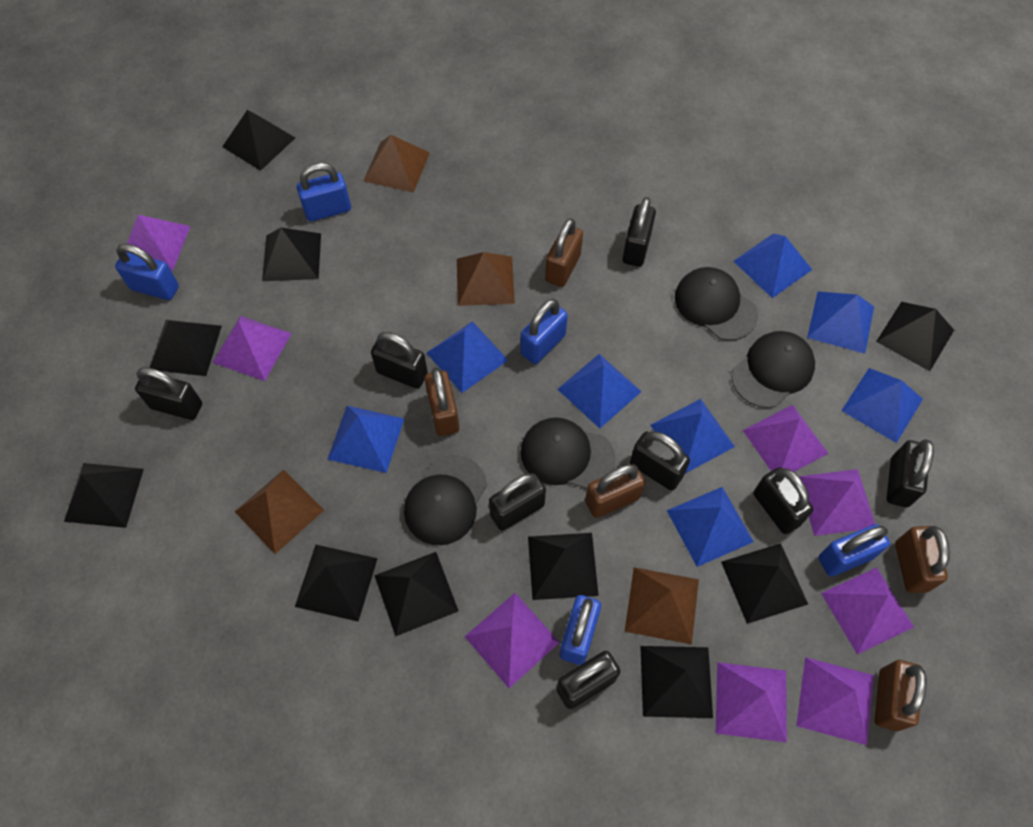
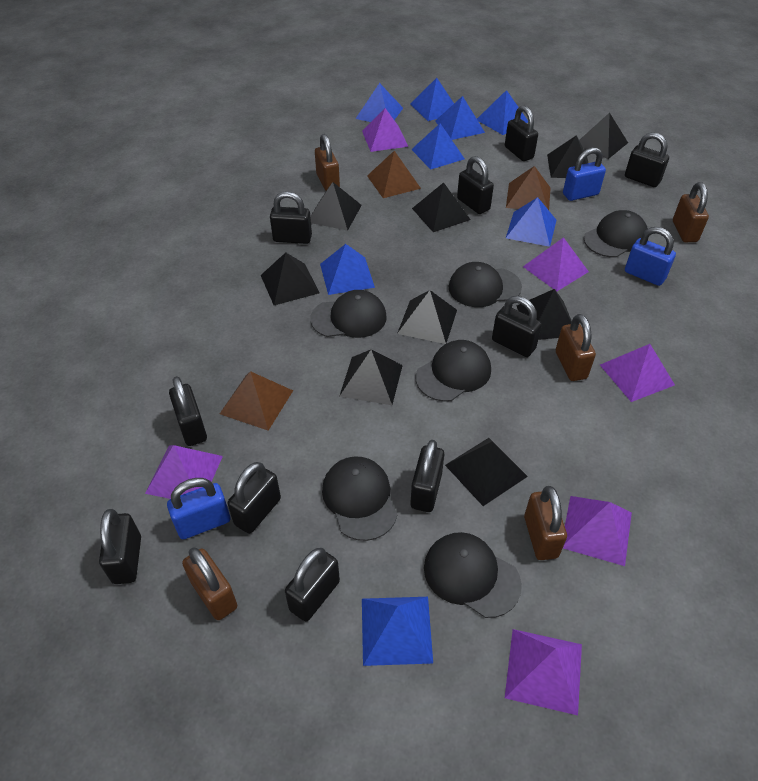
black cap: [404,455,487,545] [521,417,615,489] [675,267,758,341] [731,331,815,408] = 4 -> [310,290,386,338] [322,456,398,541] [416,340,491,402] [424,532,522,618] [448,262,522,307] [584,210,648,257] = 6
black padlock: [135,367,202,420] [371,332,428,389] [489,473,546,531] [557,651,620,709] [623,197,656,267] [630,431,690,490] [754,467,813,534] [886,439,934,507] = 8 -> [99,509,141,584] [169,376,207,446] [227,462,281,534] [270,191,312,244] [285,548,340,622] [411,440,444,512] [457,156,494,214] [492,296,542,357] [505,106,538,161] [625,132,669,187] = 10
black pyramid: [64,463,144,528] [149,320,222,376] [222,110,295,171] [262,228,321,281] [295,545,378,622] [374,552,459,636] [528,533,599,600] [640,646,713,718] [721,543,808,624] [876,302,954,371] = 10 -> [261,252,320,305] [310,182,362,231] [340,350,403,405] [397,290,457,344] [412,182,471,232] [445,438,528,506] [517,289,572,340] [547,135,588,178] [579,113,628,159] = 9
blue padlock: [115,243,179,300] [297,162,351,221] [520,299,568,364] [560,595,601,665] [819,524,890,577] = 5 -> [167,478,230,539] [563,148,606,201] [625,227,676,286] = 3
brown pyramid: [235,469,324,554] [364,135,430,193] [457,252,515,306] [625,567,699,645] = 4 -> [220,371,293,431] [367,151,421,198] [506,166,551,210] = 3
purple pyramid: [127,215,190,271] [213,316,292,381] [465,593,560,688] [716,662,787,742] [743,405,829,472] [796,657,874,745] [799,469,875,536] [821,568,914,654] = 8 -> [145,445,223,499] [362,108,408,152] [505,629,582,715] [523,237,589,291] [563,496,632,566] [600,344,675,402] = 6

